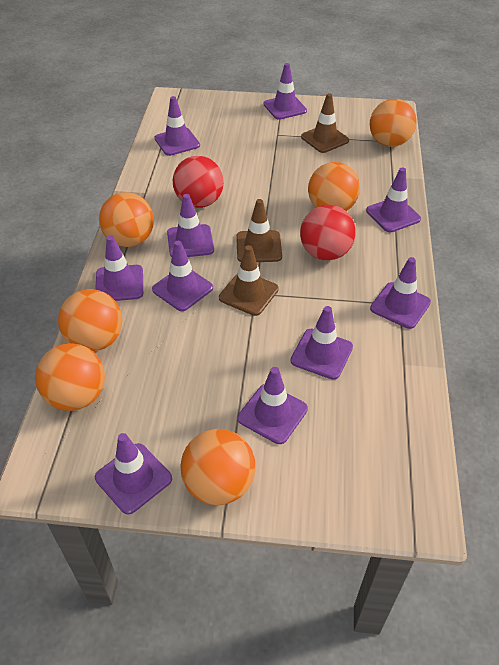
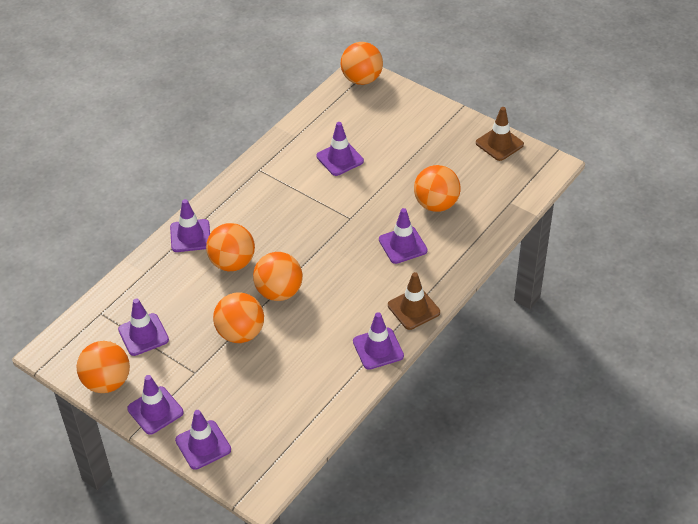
brown traffic cone: [219,245,279,316] [236,199,282,262] [301,93,349,153] = 3 -> [388,272,440,330] [476,107,524,161] = 2
purple traffic cone: [95,235,143,301] [95,433,172,514] [152,241,213,311] [155,96,200,156] [167,194,214,257] [238,367,308,444] [264,63,307,120] [291,306,353,380] [366,168,421,232] [370,257,431,329] = 10 -> [118,298,169,356] [127,375,183,435] [170,199,210,252] [175,410,231,470] [317,122,364,176] [353,312,404,370] [379,208,428,264] = 7
red ball: [173,156,224,208] [300,205,356,261] = 2 -> none = 0

